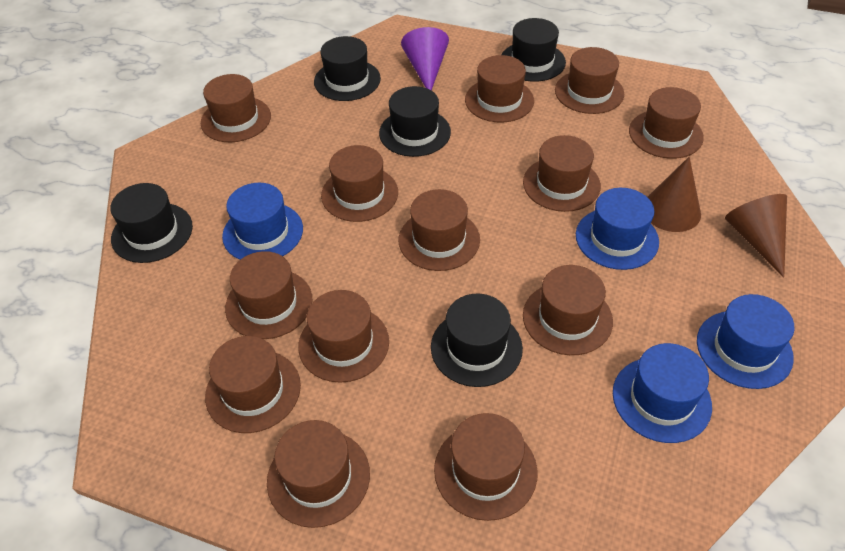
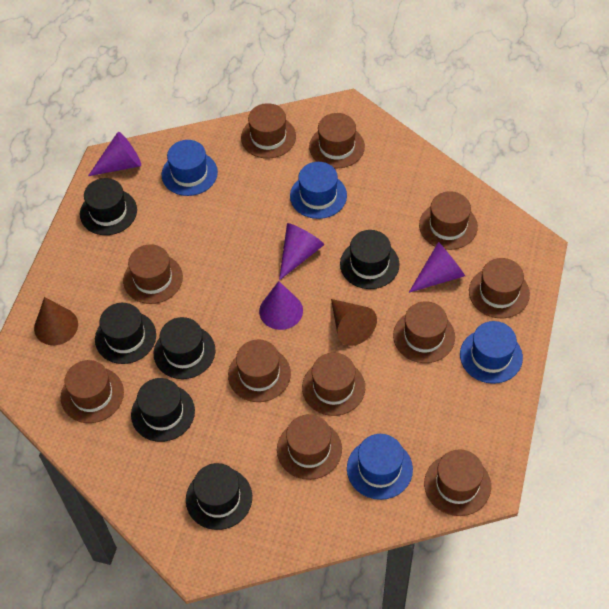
black hat: [110,183,193,263] [314,36,381,101] [379,86,451,157] [431,294,523,387] [501,18,566,82] = 5 -> [80,178,137,235] [95,303,156,364] [131,378,195,442] [154,317,215,379] [186,463,252,530] [340,230,400,289] = 6
brown hat: [201,74,271,142] [205,336,301,433] [225,251,312,339] [267,420,370,528] [298,290,389,383] [321,145,398,222] [399,189,480,271] [434,413,538,521] [465,55,534,123] [523,135,601,212] [523,265,613,355] [555,47,624,114] [629,87,704,159] = 13 -> [61,360,124,423] [123,244,183,304] [228,339,291,402] [241,103,296,159] [277,414,342,480] [302,353,365,416] [309,113,365,168] [393,301,455,363] [419,191,478,250] [424,449,491,516] [469,258,530,318] = 11
purple cone: [401,27,449,91] = 1 -> [88,132,141,176] [259,281,303,330] [279,223,324,281] [409,242,465,293] = 4

